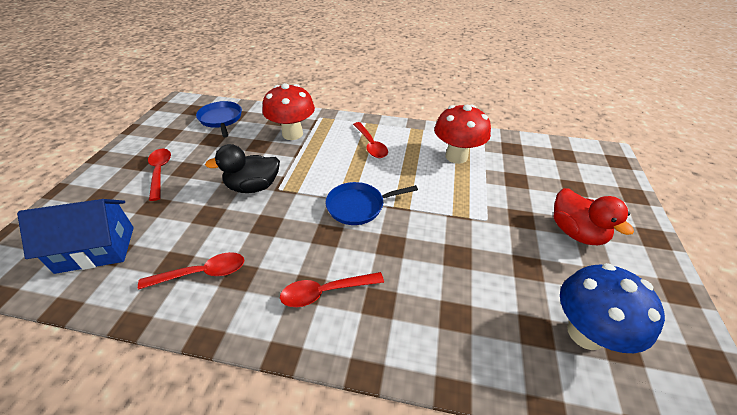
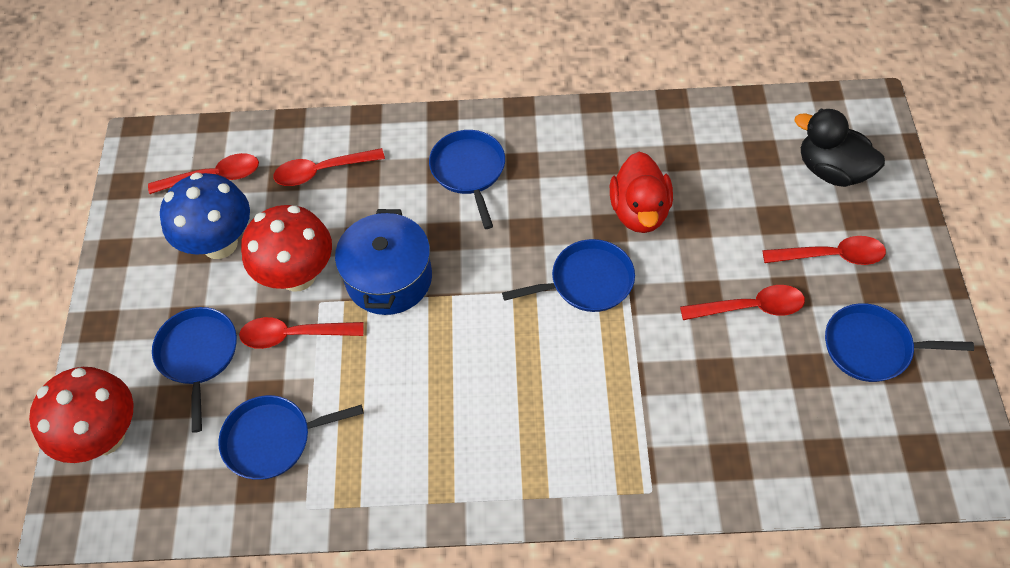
blue house: [17,199,134,274] = 1 -> none = 0
blue pan: [196,101,242,137] [325,182,418,225] = 2 -> [152,307,237,433] [218,395,363,480] [429,130,505,229] [502,239,635,312] [825,303,974,382] = 5
blue pot: none = 0 -> [335,209,432,315] = 1
red spoon: [138,252,244,290] [148,149,171,201] [280,272,384,307] [353,122,388,158] = 4 -> [148,153,259,194] [239,317,363,349] [273,148,385,186] [680,285,805,320] [763,236,886,265] = 5

